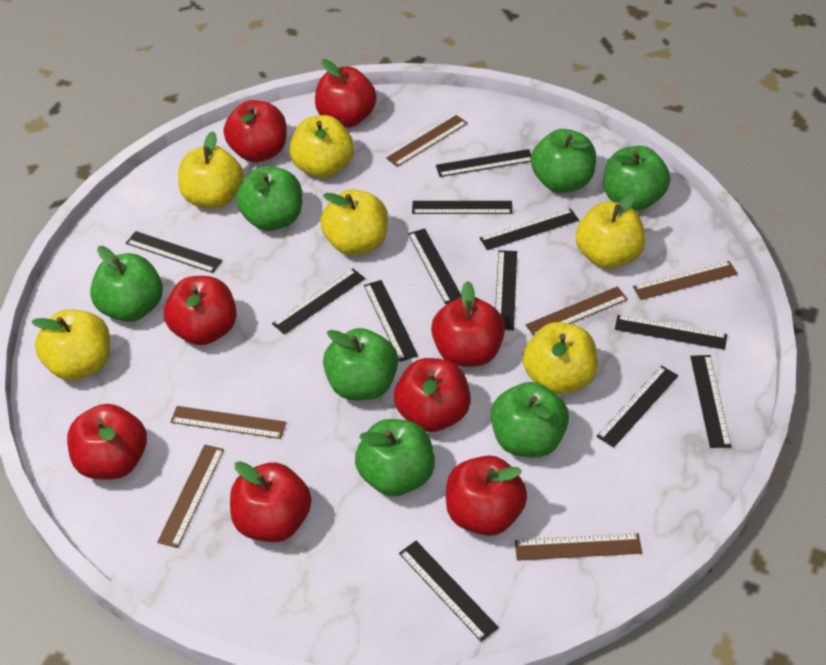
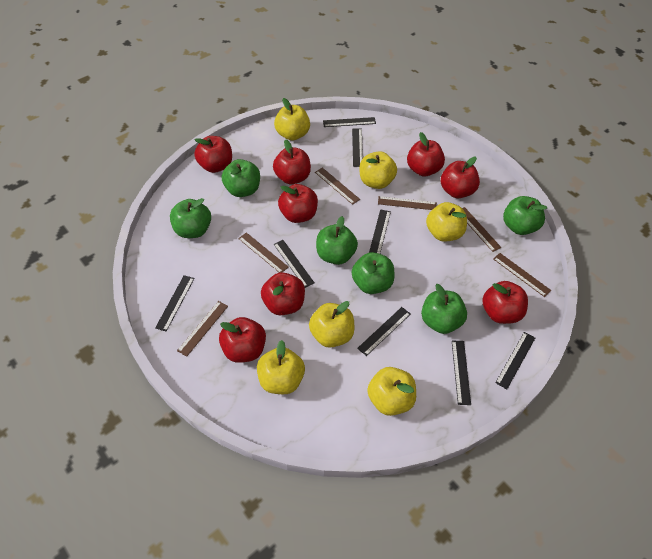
black ruler: [126,231,222,273] [272,268,365,335] [364,280,418,362] [399,541,499,642] [408,228,461,304] [412,201,512,214] [436,149,531,177] [480,208,579,250] [495,250,517,330] [596,365,678,448] [615,315,727,350] [690,355,731,448] = 12 -> [155,275,195,331] [274,240,314,288] [323,117,376,127] [352,128,363,167] [357,307,411,356] [369,209,391,254] [452,341,471,405] [495,332,535,389] = 8
green apple: [90,246,163,322] [236,166,302,231] [323,328,398,400] [355,419,435,496] [491,382,569,457] [531,129,596,193] [603,146,670,211] = 7 -> [170,198,211,238] [222,159,260,197] [316,216,358,265] [352,252,394,294] [421,284,467,334] [503,196,547,235] = 6

